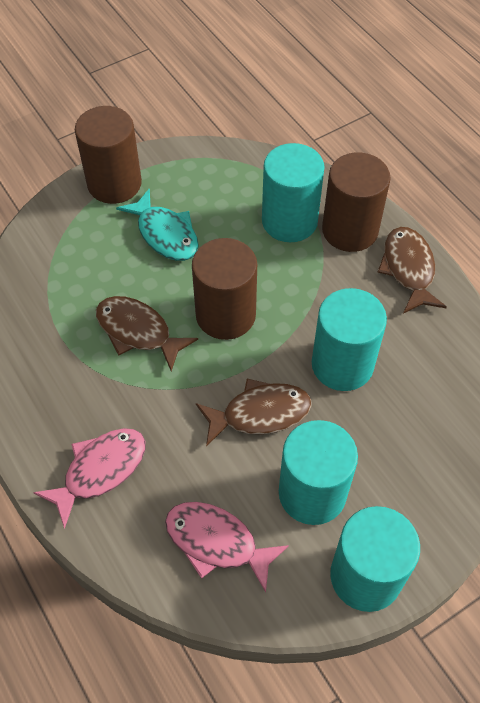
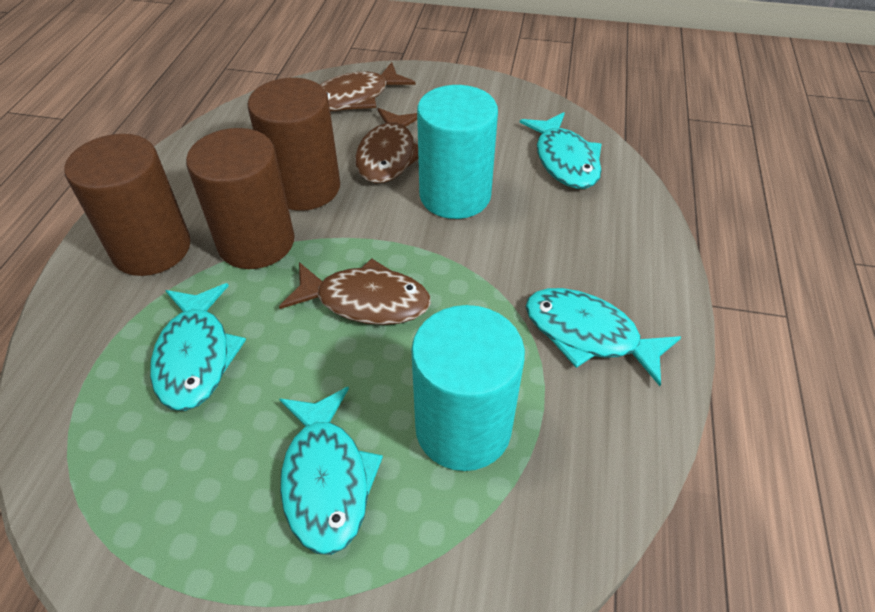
pink fish: [33,428,145,529] [165,502,289,592] = 2 -> none = 0
turquoise cylinder: [262,143,325,242] [279,420,358,525] [312,288,387,391] [330,506,420,612] = 4 -> [411,305,525,471] [417,85,498,219] = 2
turquoise fish: [116,188,199,261] = 1 -> [150,283,246,411] [279,387,383,555] [520,112,602,189] [526,288,681,386] = 4

